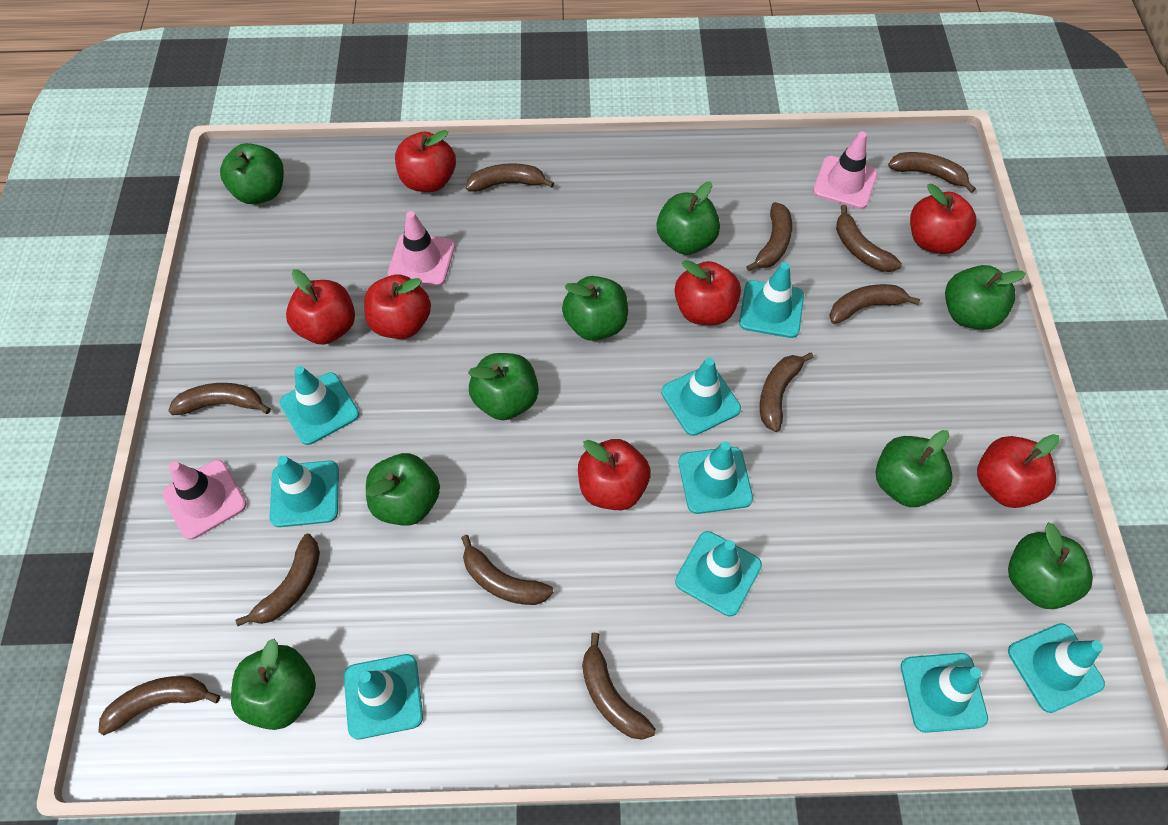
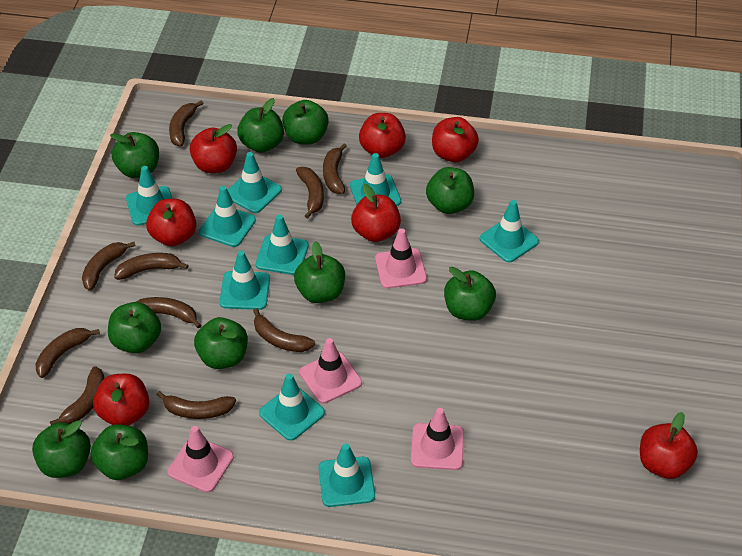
brown banana: [98,676,220,735] [168,383,271,415] [236,534,320,626] [461,535,554,605] [466,163,554,192] [582,633,656,740] [746,202,792,271] [760,352,814,432] [829,284,920,324] [836,205,902,272] [888,152,976,193] = 11 -> [36,328,100,378] [50,366,105,425] [82,242,136,291] [114,253,189,280] [136,297,201,329] [157,391,236,419] [169,100,204,147] [253,308,315,352] [296,167,324,219] [323,144,347,194] = 10
green apple: [220,143,284,204] [231,639,316,730] [366,453,440,526] [468,353,539,420] [562,276,628,341] [657,181,720,255] [876,430,953,507] [945,265,1026,330] [1008,523,1093,609] = 9 -> [32,420,91,478] [91,425,148,480] [108,302,161,353] [110,132,159,178] [194,317,248,369] [237,98,284,153] [282,100,329,145] [294,241,345,303] [426,167,474,214] [444,267,496,321] = 10
pink traffic cone: [162,460,247,540] [388,211,455,286] [813,131,878,209] = 3 -> [167,426,234,493] [300,338,362,404] [375,228,427,289] [411,408,464,470] = 4

